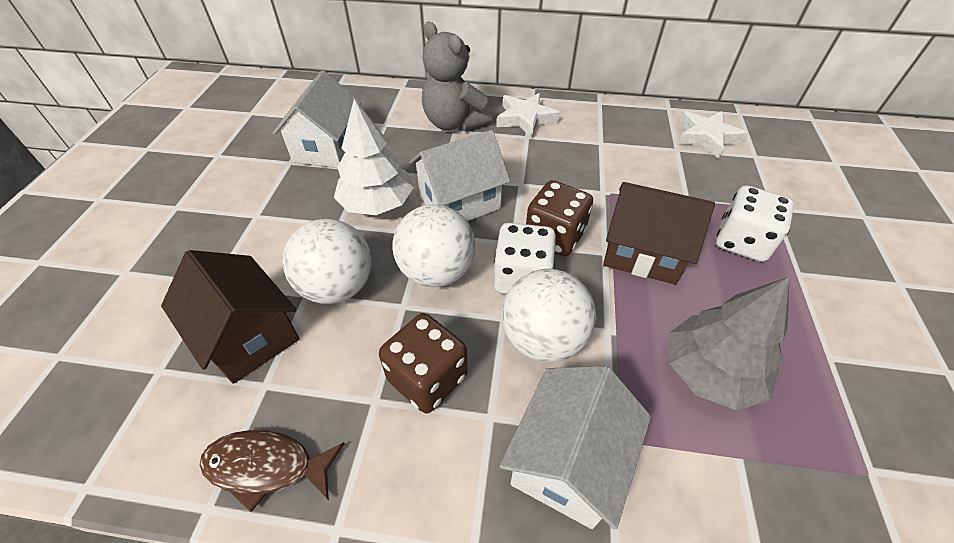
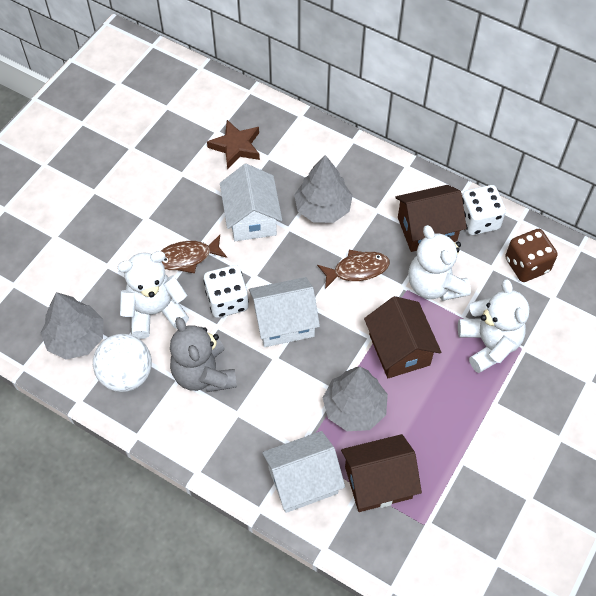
brown dice: [379,313,468,413] [526,180,593,256] = 2 -> [505,229,558,282] = 1
brown fish: [200,430,345,512] = 1 -> [161,235,227,273] [317,250,390,289] = 2
brown house: [161,250,300,384] [603,182,715,285] = 2 -> [341,434,422,512] [364,296,441,378] [395,185,467,252] = 3
brown star: none = 0 -> [207,120,260,169] = 1
grey tree: [669,277,789,410] = 1 -> [41,292,103,360] [294,155,353,223] [323,367,388,431] = 3
white ball: [283,219,372,304] [393,204,476,287] [502,269,596,362] = 3 -> [93,334,152,392] = 1
white star: [497,93,560,138] [678,111,749,159] = 2 -> none = 0
white teddy bear: none = 0 -> [117,251,189,339] [408,225,471,301] [458,279,529,373] = 3
white tree: [334,99,414,215] = 1 -> none = 0

